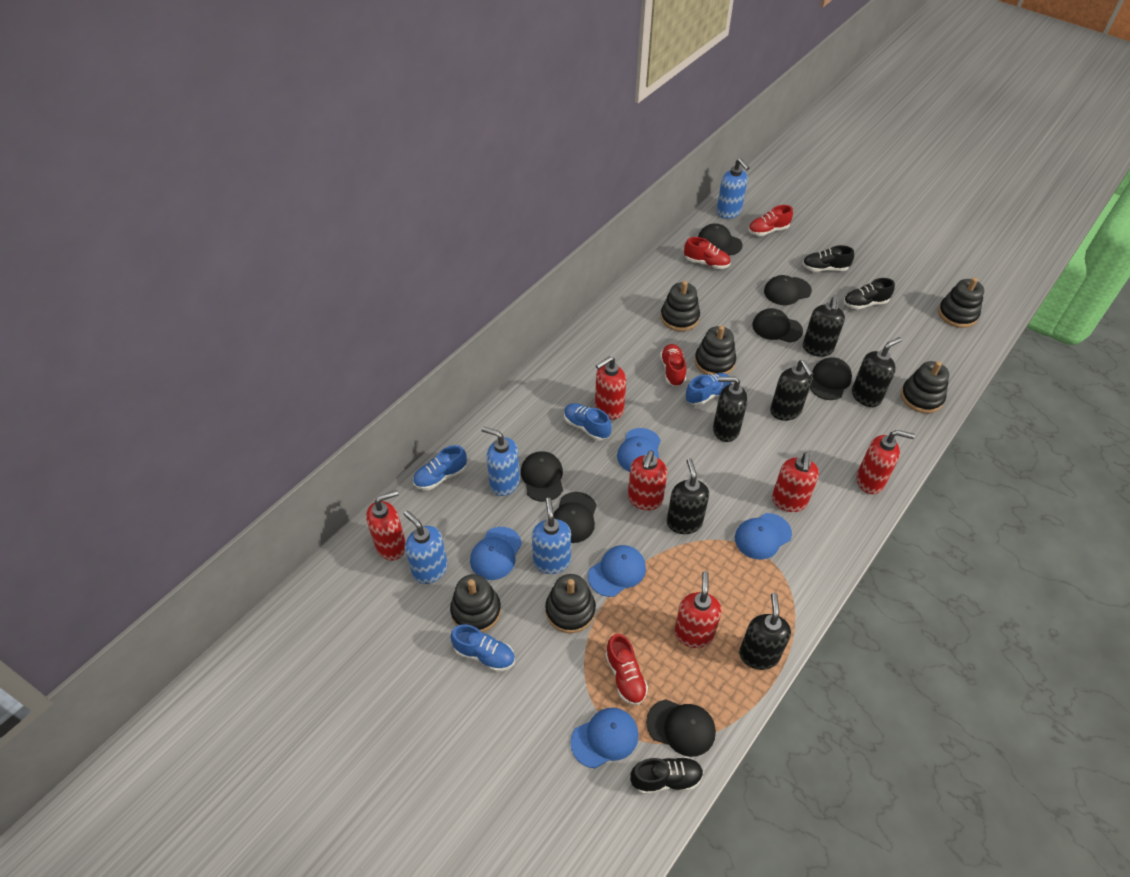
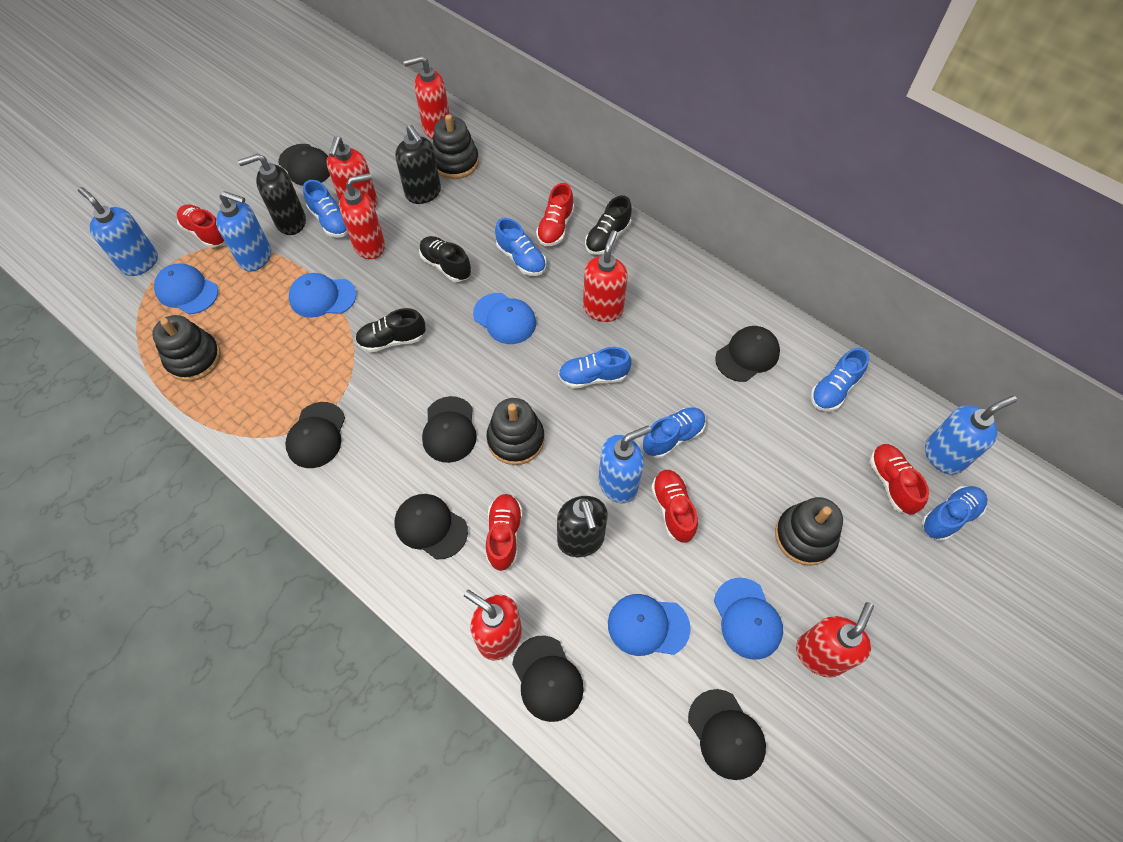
black soap dispenser: [667,458,709,534] [713,377,748,442] [739,593,791,670] [770,360,813,421] [803,296,845,357] [852,337,902,407] = 6 -> [238,154,306,235] [395,125,441,204] [557,496,608,557] = 3
black stacking toy: [450,574,501,633] [545,574,596,633] [661,281,700,331] [695,326,736,375] [901,361,949,413] [938,277,984,328] = 6 -> [152,315,221,381] [432,114,479,179] [487,398,544,465] [775,497,843,566] = 4
blue shoe: [413,445,467,490] [451,624,515,672] [564,403,612,440] [686,373,732,406] = 4 -> [303,180,348,238] [495,218,546,276] [558,347,632,389] [643,407,706,458] [811,348,869,411] [922,486,987,541] = 6
red shoe: [605,634,648,705] [660,344,686,386] [684,237,731,269] [748,205,793,236] = 4 -> [177,204,225,248] [486,494,523,571] [536,183,574,246] [651,470,698,543] [870,444,929,514] = 5

